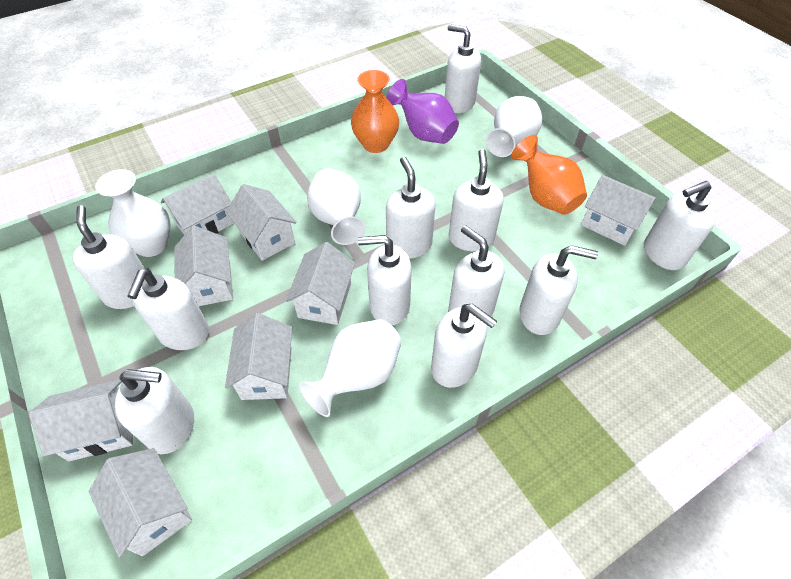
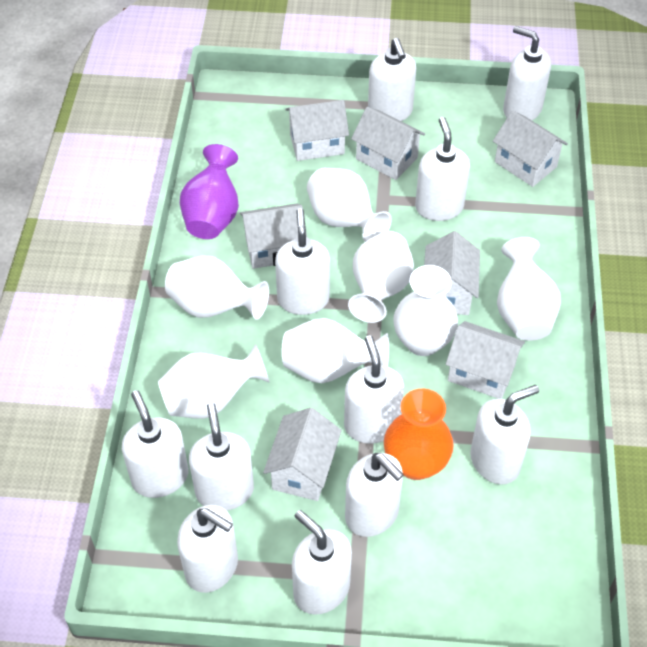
orange vase: [351,70,399,153] [511,135,587,215] = 2 -> [384,389,454,480] = 1
white house: [29,380,133,461] [89,448,192,558] [161,173,234,235] [174,226,233,306] [225,313,292,400] [226,184,297,261] [286,242,355,325] [581,175,656,246] = 8 -> [240,203,307,269] [263,408,342,501] [286,100,349,161] [351,107,425,180] [424,231,480,315] [446,321,525,399] [493,111,568,187] = 7
white vase: [95,169,171,257] [299,319,401,417] [307,168,366,245] [486,96,542,157] = 4 -> [158,344,270,419] [165,256,269,320] [282,318,389,383] [307,168,392,242] [348,231,414,323] [393,265,458,356] [497,237,561,341] = 7

